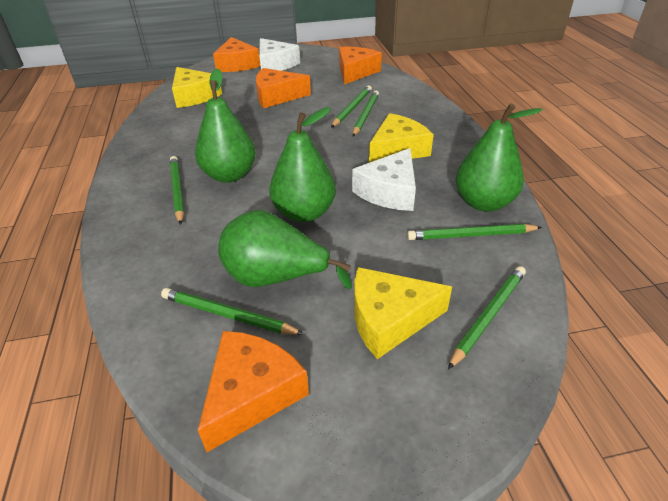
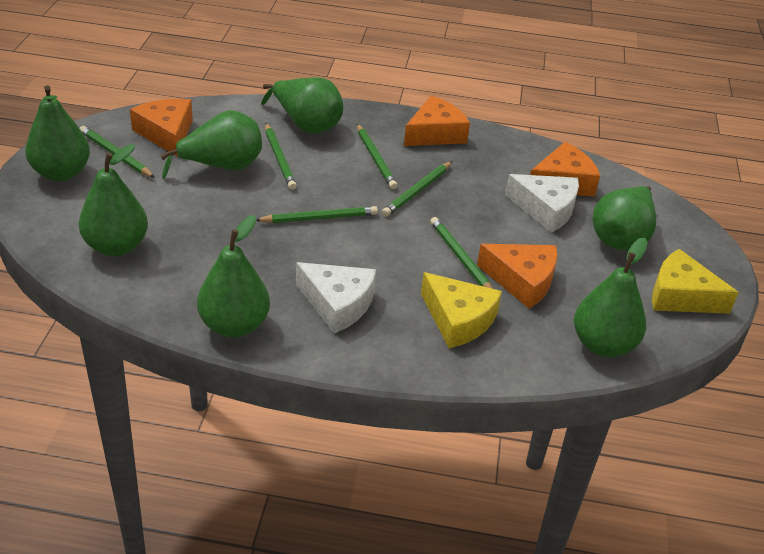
green pear: [195,69,256,183] [218,210,352,289] [269,107,336,222] [456,103,543,212] = 4 -> [25,85,90,181] [79,144,148,256] [160,110,262,179] [197,215,270,338] [261,77,343,133] [574,238,648,357] [593,186,656,250] = 7
yellow cheese: [172,67,222,108] [354,267,452,359] [369,113,434,163] = 3 -> [421,272,502,348] [652,249,739,314] = 2

